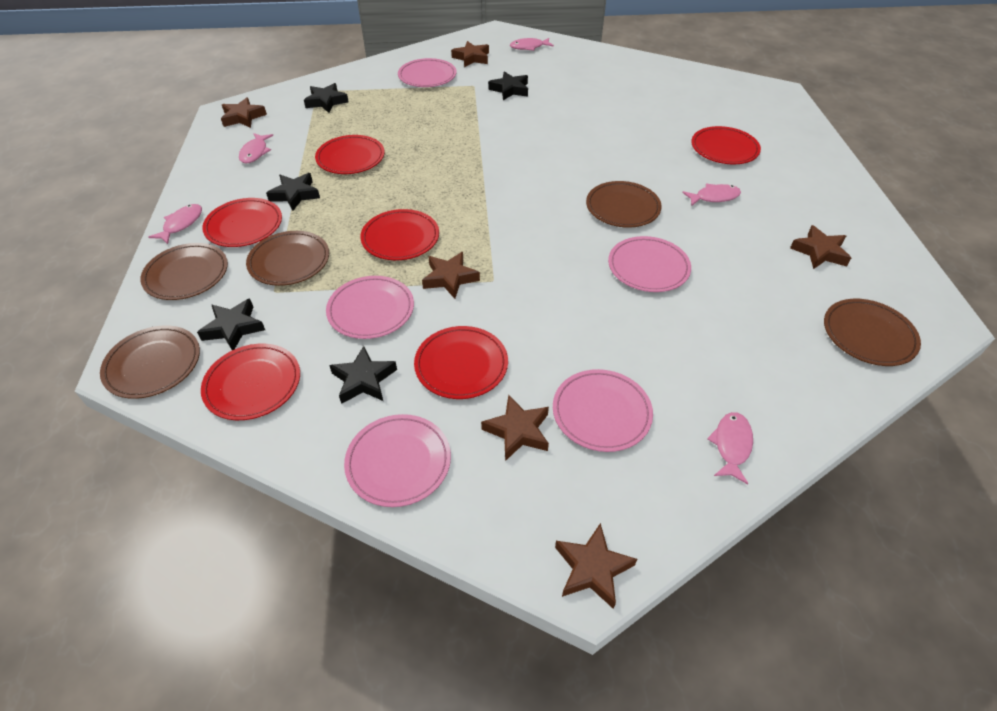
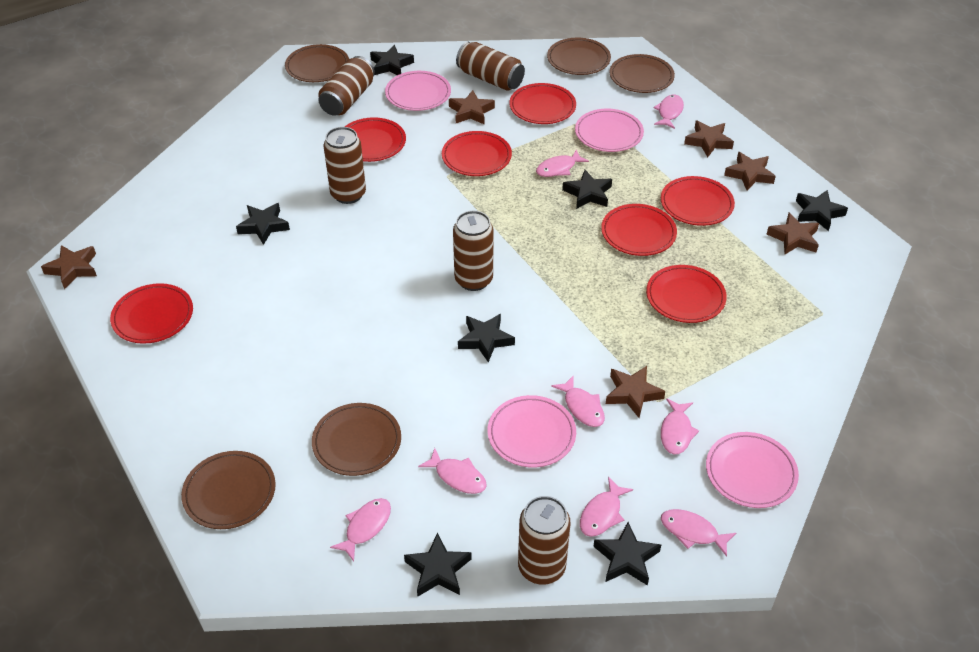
black star: [197,299,265,350] [266,173,320,211] [304,83,349,113] [329,346,397,404] [488,71,528,100] = 5 -> [236,203,290,245] [370,45,414,75] [404,533,472,597] [458,314,515,362] [562,170,612,209] [593,522,661,586] [796,190,848,231] = 7
brown can: none = 0 -> [318,56,375,116] [324,127,366,204] [453,211,493,291] [456,42,525,91] [518,496,571,585] = 5
pink fish: [149,204,202,244] [239,133,273,163] [510,38,554,51] [682,184,741,206] [707,412,753,484] = 5 -> [330,498,391,561] [418,448,487,494] [536,149,589,177] [551,376,605,427] [580,477,633,537] [654,94,684,129] [661,398,699,455] [661,509,736,557] = 8
pink plate: [326,276,414,339] [344,414,451,507] [398,58,457,87] [553,369,653,452] [608,236,691,292] = 5 -> [385,71,451,111] [488,395,576,467] [575,109,644,152] [706,432,799,508] = 4
red plate: [201,344,300,420] [202,198,282,247] [315,135,385,174] [360,209,439,260] [414,326,508,399] [691,126,761,164] = 6 -> [110,283,193,344] [345,117,406,162] [442,131,512,176] [509,83,576,124] [601,204,677,256] [646,265,727,323] [661,176,735,226] = 7

